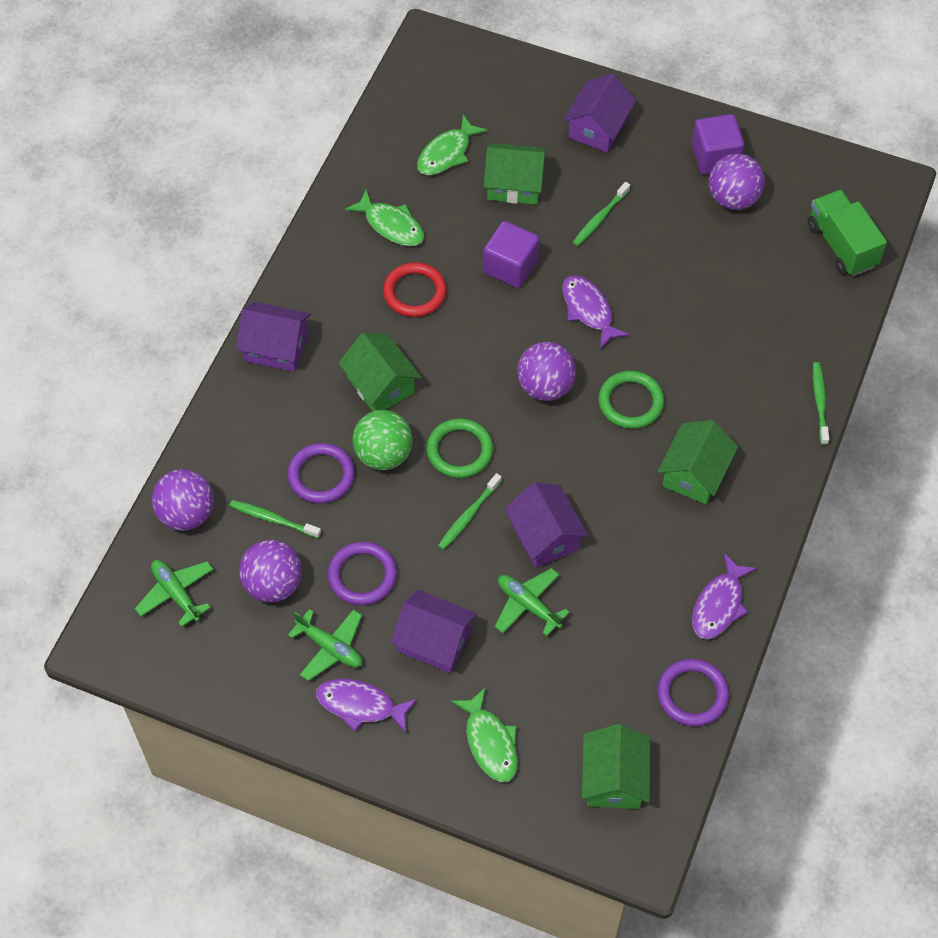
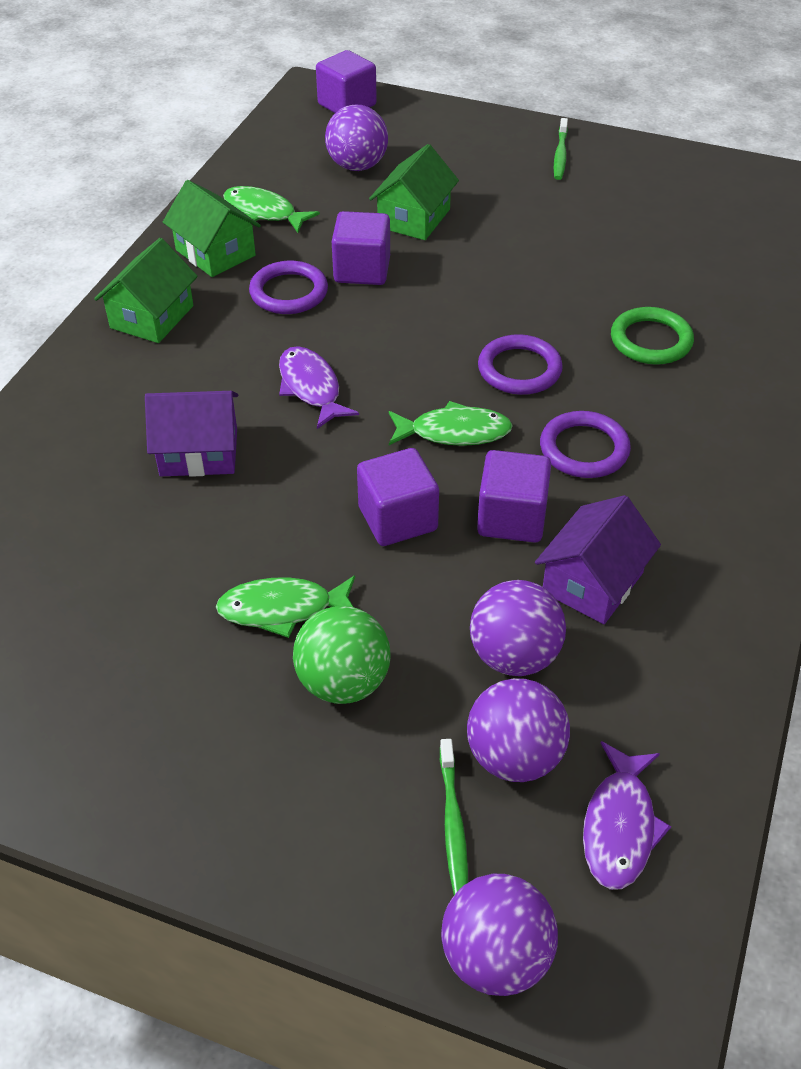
green house: [338,333,421,411] [484,143,547,205] [582,724,650,809] [658,420,738,504] = 4 -> [94,238,198,343] [163,180,261,277] [369,144,459,240] = 3
green plane: [135,560,213,627] [288,609,362,681] [495,568,570,636] = 3 -> none = 0
green ring: [426,418,493,478] [598,371,664,429] = 2 -> [611,307,694,365] = 1
green toothbrush: [230,500,321,538] [438,473,502,550] [572,182,630,246] [813,362,829,445] = 4 -> [440,739,468,895] [554,118,568,180] = 2
green truck: [808,190,887,276] = 1 -> none = 0
purple cube: [483,221,540,288] [692,114,744,174] = 2 -> [316,50,377,113] [332,211,390,285] [357,448,439,546] [477,450,551,543] = 4
purple fish: [316,679,417,733] [562,275,629,349] [692,553,757,639] = 3 -> [279,346,359,429] [583,741,671,890] = 2
purple house: [236,302,311,372] [391,590,477,673] [504,482,588,568] [563,74,636,153] = 4 -> [145,391,238,477] [535,495,661,624] = 2
red ring: [383,262,447,317] = 1 -> none = 0

